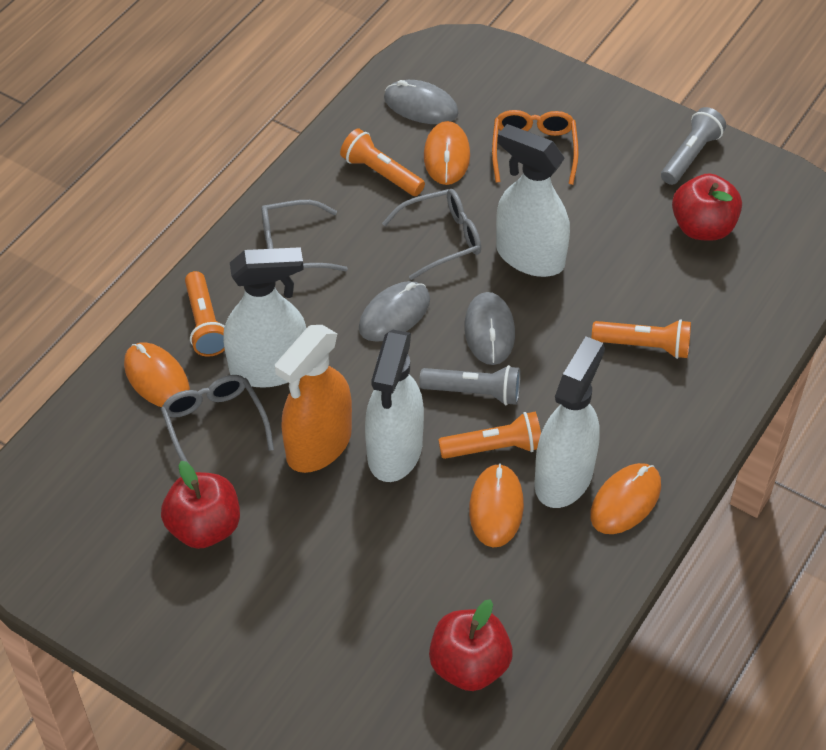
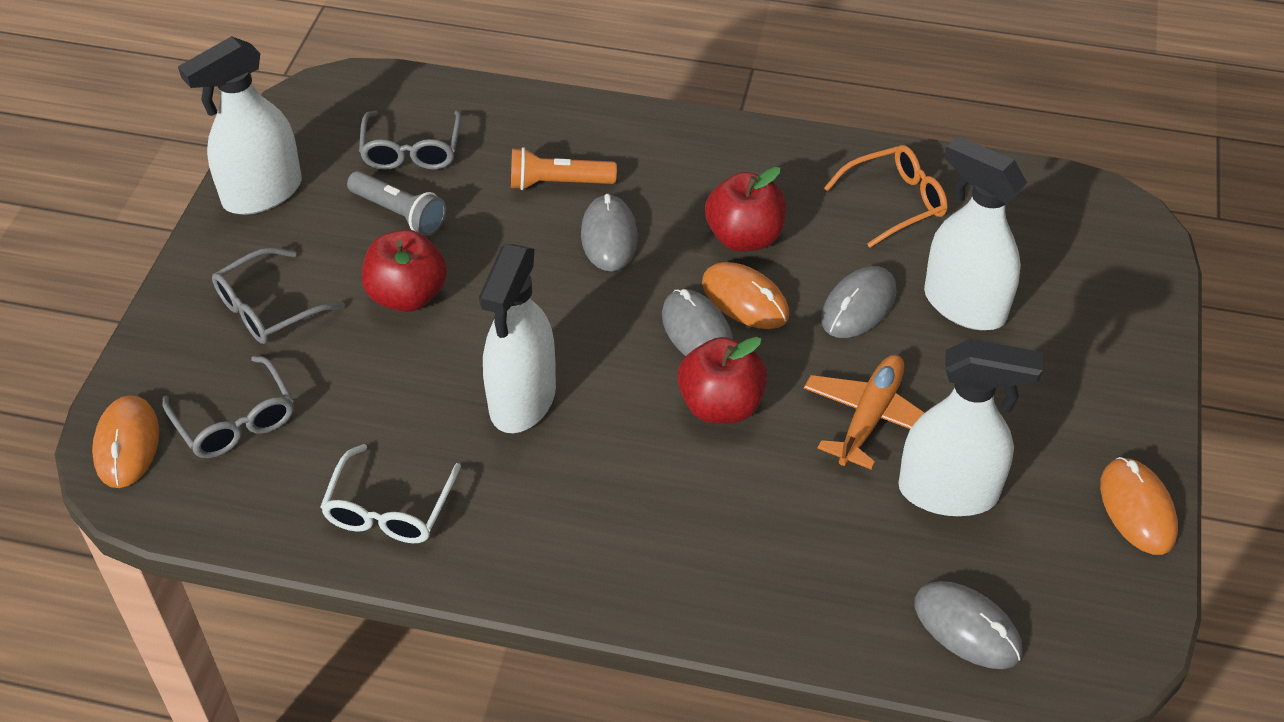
grey flashlight: [419,365,521,405] [661,107,726,185] = 2 -> [347,171,446,236] = 1
grey mouse: [359,281,430,342] [384,80,459,124] [464,292,515,365] = 3 -> [581,194,638,271] [662,289,733,356] [821,266,897,338] [914,581,1022,669] = 4
orange flashlight: [185,271,225,357] [340,128,425,196] [438,412,541,459] [592,319,691,359] = 4 -> [511,147,617,190] = 1
orange mouse: [124,342,190,407] [424,121,470,185] [469,463,524,547] [590,463,661,534] = 4 -> [92,395,159,488] [702,262,789,329] [1100,457,1178,555] = 3
orange plane: none = 0 -> [804,355,925,470] = 1
orange spray bottle: [275,325,352,473] = 1 -> none = 0
white glasses: none = 0 -> [320,444,461,543] = 1

